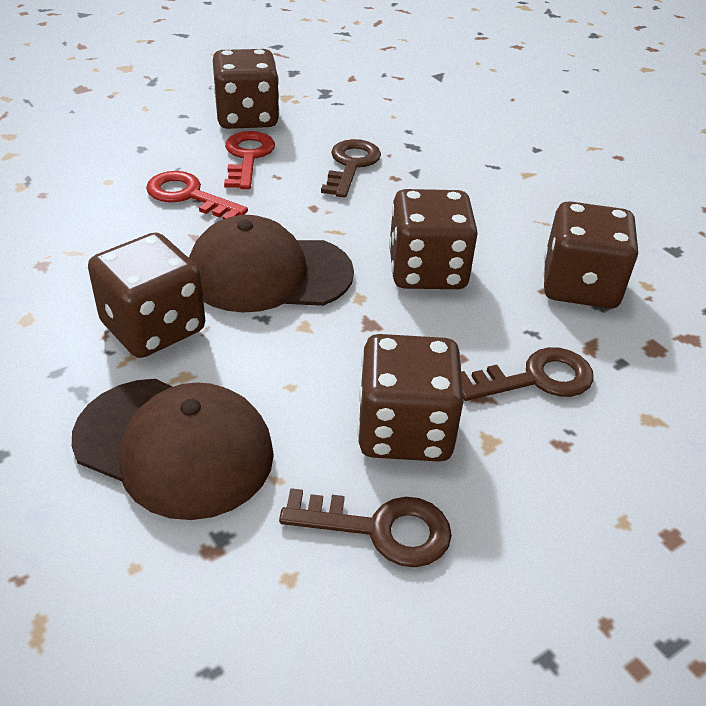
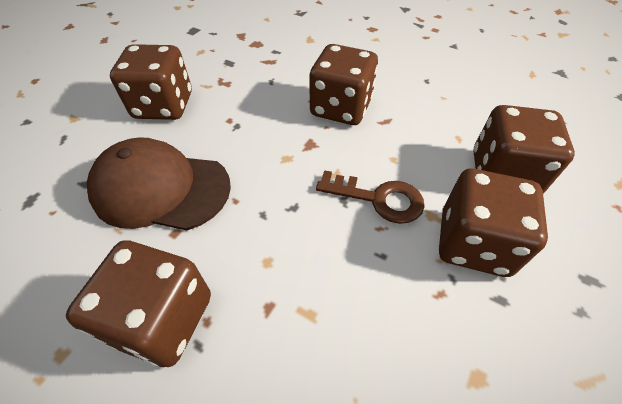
brown cap: [72,379,274,520] [189,215,354,313] = 2 -> [87,137,231,230] = 1
brown key: [279,488,452,567] [321,139,381,198] [461,347,594,401] = 3 -> [316,170,425,224] = 1
red key: [146,171,248,219] [224,131,275,189] = 2 -> none = 0

